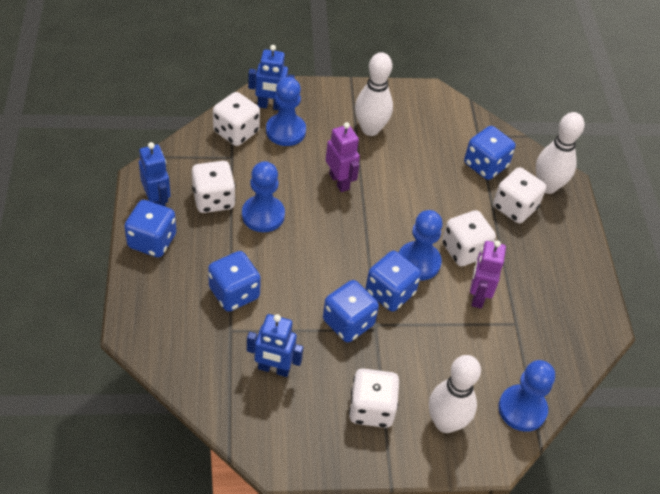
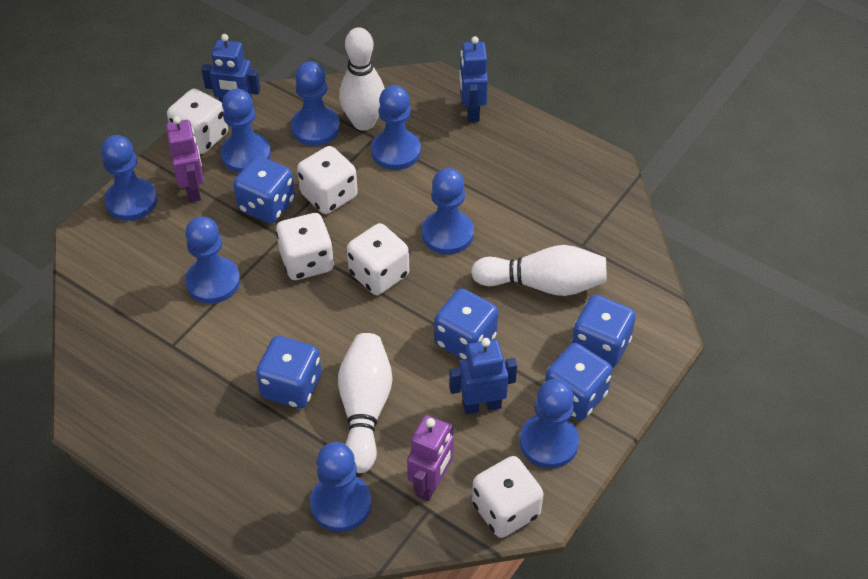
blue pawn: [242,161,285,232] [266,77,306,146] [399,210,443,280] [498,360,555,432] = 4 -> [101,135,158,221] [185,216,240,304] [220,89,271,173] [291,61,340,146] [310,442,371,532] [371,85,421,170] [422,168,474,255] [520,379,579,468] = 8

